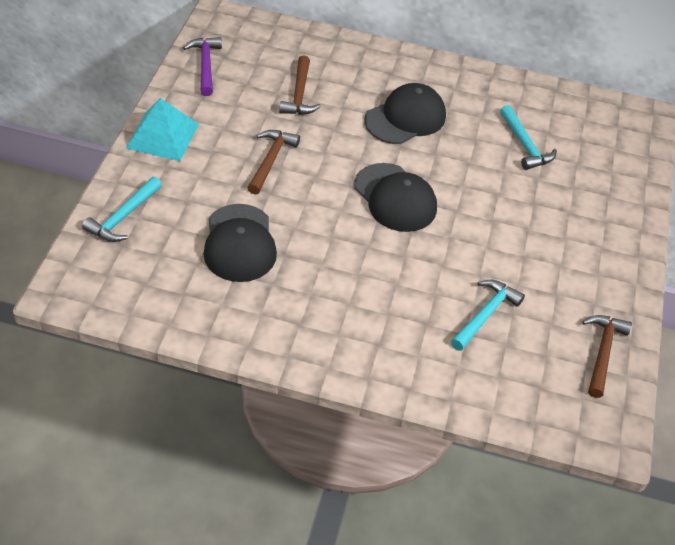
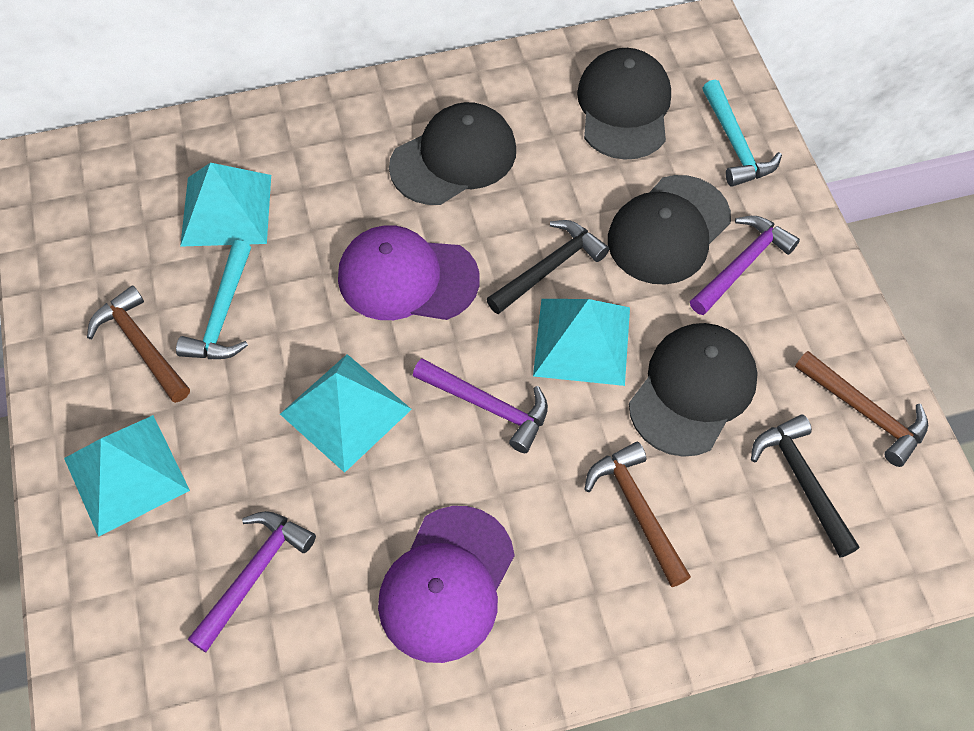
black cap: [203,204,277,282] [354,163,437,232] [364,83,446,144] = 3 -> [389,102,516,205] [577,48,671,160] [608,175,731,285] [629,323,758,457] = 4
black hammer: none = 0 -> [486,220,609,314] [751,415,859,558] = 2
purple cap: none = 0 -> [338,225,480,320] [378,506,515,663] = 2
purple hammer: [183,37,222,96] = 1 -> [188,511,316,652] [413,358,548,453] [690,216,800,315] = 3
turquoise hammer: [82,176,162,242] [451,280,525,351] [500,105,557,170] = 3 -> [176,240,251,359] [703,80,782,187] = 2
turquoise pyramid: [126,98,199,161] = 1 -> [64,415,190,537] [180,163,271,247] [280,354,412,473] [533,299,630,386] = 4

